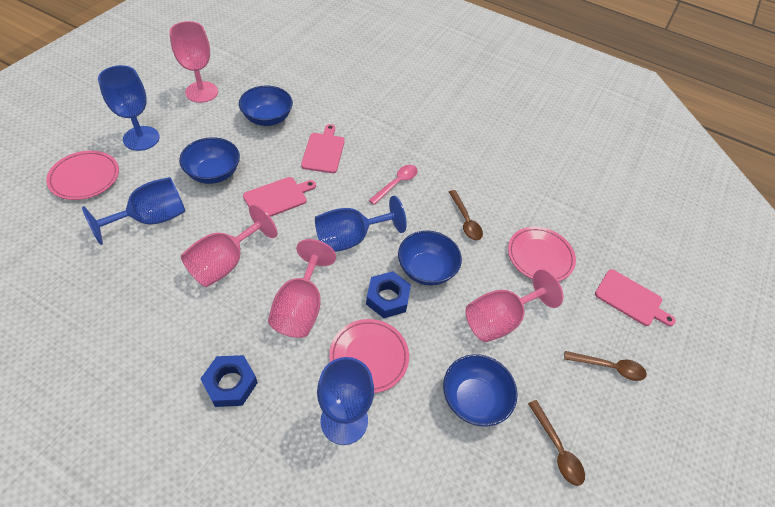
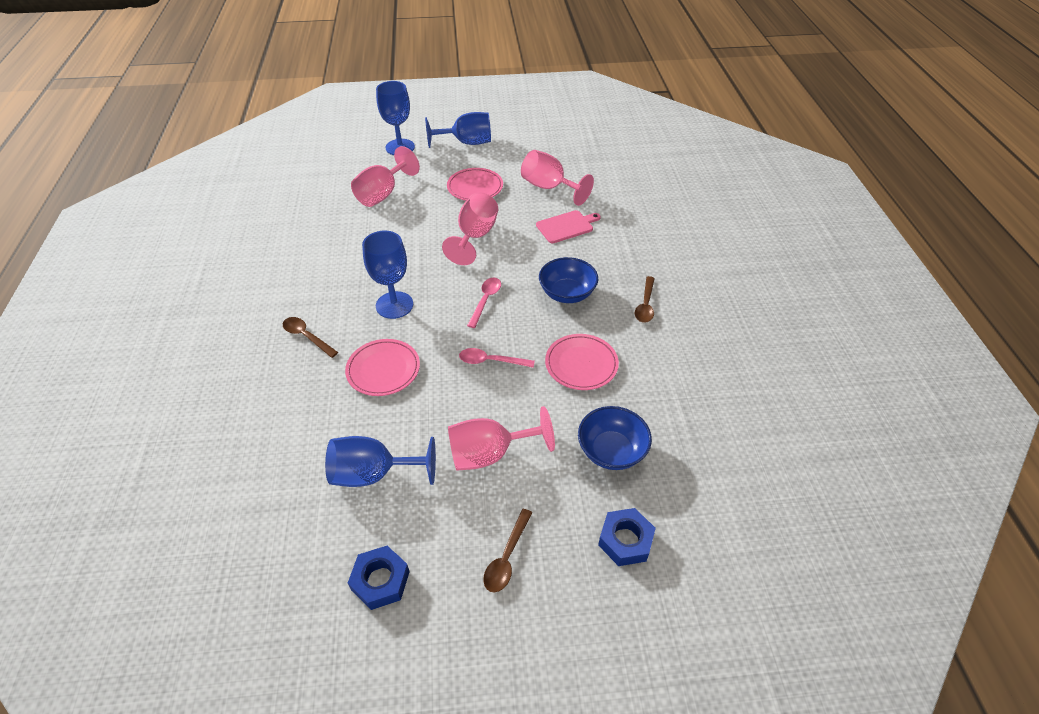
blue bowl: [179,137,240,184] [239,86,293,126] [398,231,462,286] [443,354,518,427] = 4 -> [539,257,599,303] [578,406,652,470] = 2
pink cutting board: [243,177,316,217] [301,124,345,173] [595,269,676,326] = 3 -> [536,210,601,244] = 1
pink spoon: [369,165,418,205] = 1 -> [459,348,535,368] [467,278,501,328] = 2

